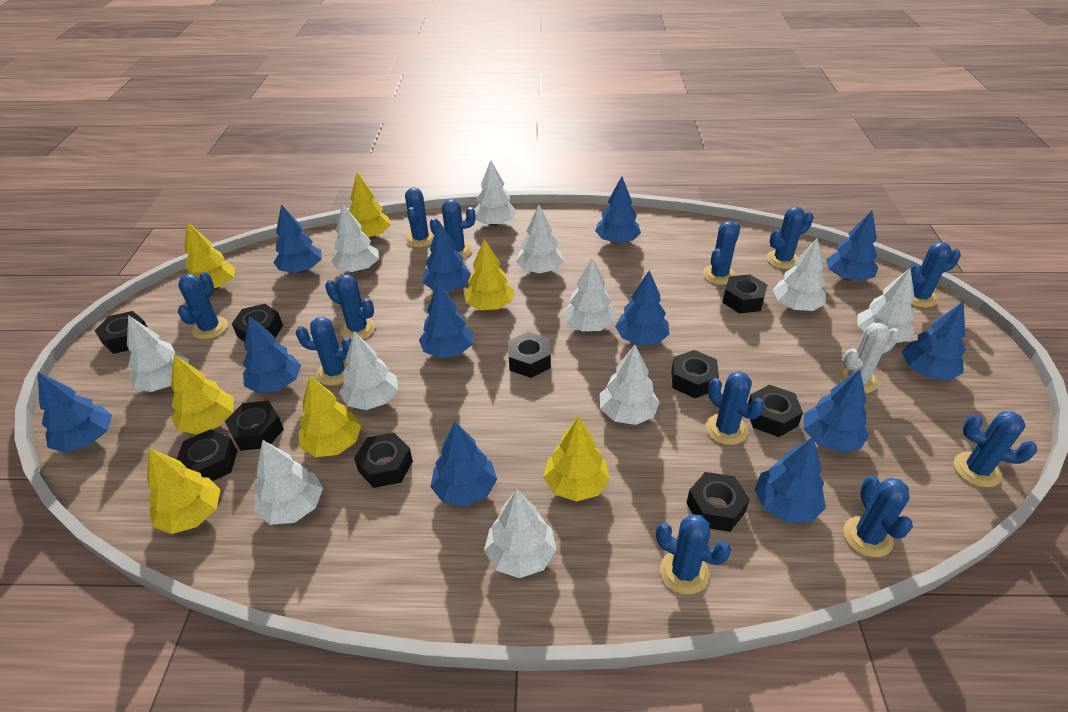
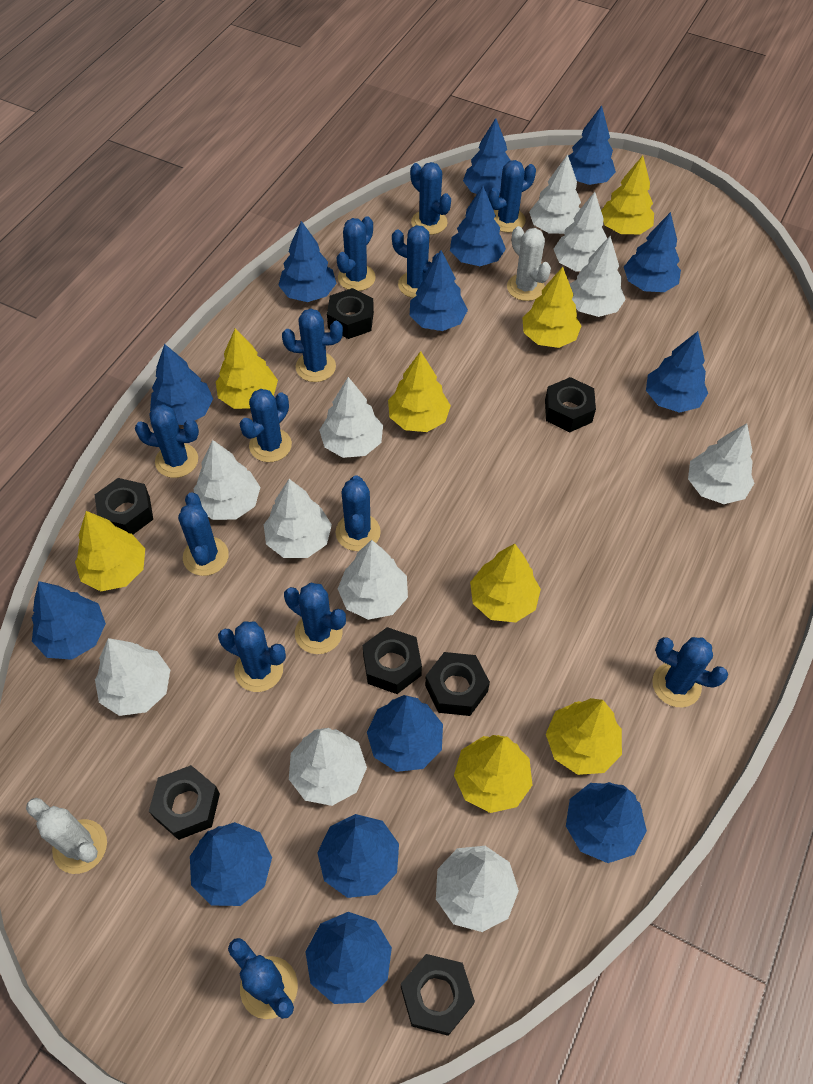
black nut: [95,311,148,354] [177,429,237,481] [225,401,284,451] [232,304,283,342] [354,433,413,488] [508,332,551,378] [671,350,719,398] [687,472,750,532] [722,274,768,314] [748,385,803,437] = 10 -> [95,478,153,535] [149,765,220,840] [327,288,374,339] [363,627,422,694] [401,954,475,1036] [425,652,490,716] [545,377,596,432] = 7
blue cactus: [178,272,228,340] [296,317,352,386] [325,275,375,339] [405,188,434,248] [430,199,476,258] [656,514,731,595] [703,221,740,285] [706,371,764,445] [767,207,813,269] [844,476,913,557] [910,242,961,308] [954,411,1037,487] = 12 -> [135,404,199,478] [178,492,229,576] [218,621,286,692] [228,938,298,1019] [240,389,292,462] [282,308,343,382] [284,582,346,654] [336,475,381,551] [337,216,376,291] [392,225,438,298] [410,162,451,235] [488,160,536,233] [652,637,728,707] = 13
blue tree: [38,372,112,453] [243,316,301,393] [273,205,322,273] [419,283,473,358] [423,221,471,291] [430,422,497,507] [595,177,641,244] [615,270,669,345] [754,437,826,523] [803,369,869,453] [826,210,878,281] [902,301,966,380] = 12 -> [32,581,106,660] [150,344,213,425] [190,822,272,906] [278,221,336,302] [306,912,392,1004] [317,814,399,898] [367,695,443,772] [409,250,468,331] [450,186,506,266] [463,118,511,196] [566,782,647,863] [568,105,616,185] [624,212,681,292] [646,331,708,413] = 14
white cactus: [838,323,900,394] = 1 -> [26,798,107,874] [507,226,551,301] = 2
yellow tree: [147,448,220,534] [171,355,234,434] [184,221,235,290] [299,376,361,457] [349,173,391,239] [464,239,514,310] [543,416,610,502] = 7 -> [75,511,145,591] [216,328,278,409] [388,351,451,432] [454,735,532,813] [470,544,541,622] [522,267,581,348] [546,698,622,775] [601,156,654,234] = 8

